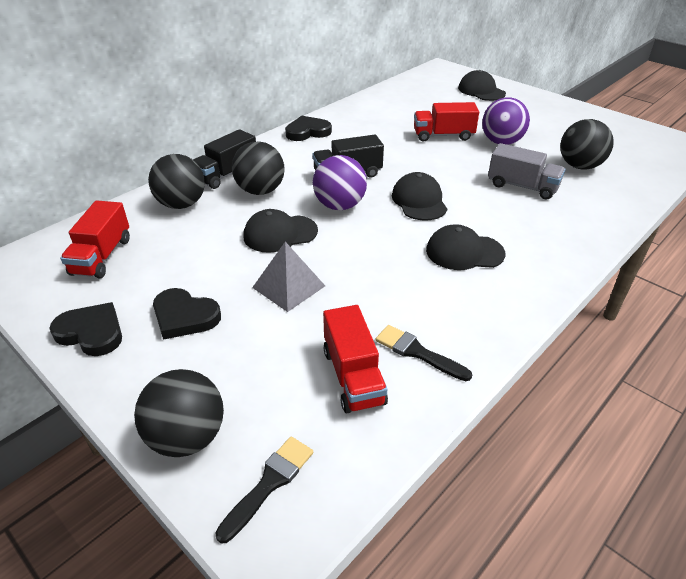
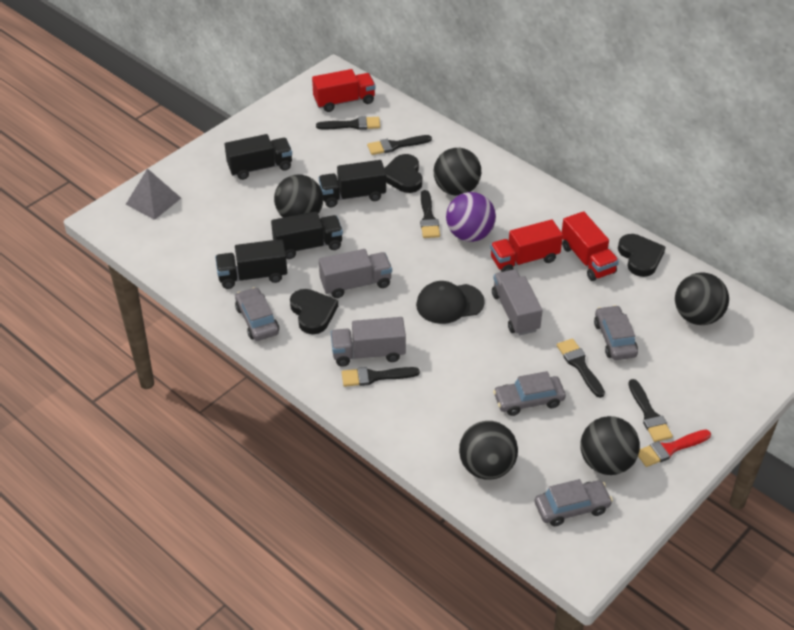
black ball: [134,369,224,457] [148,154,205,209] [232,142,285,195] [560,119,614,170] = 4 -> [274,175,323,218] [434,148,481,196] [459,421,518,480] [581,416,640,475] [675,272,729,325] = 5
black brush: [215,437,313,543] [376,325,472,381] = 2 -> [316,116,380,130] [342,367,420,387] [367,135,432,155] [420,190,440,238] [557,338,605,398] [628,379,673,442] = 6
black cap: [243,209,318,253] [392,172,447,221] [426,224,505,270] [458,70,506,101] = 4 -> [416,281,485,324] = 1
black truck: [193,129,256,189] [312,135,384,177] = 2 -> [215,239,287,289] [225,134,292,180] [271,211,343,259] [319,160,386,207] = 4
grey car: none = 0 -> [235,287,279,341] [493,371,566,416] [535,479,613,526] [594,305,638,360] = 4
grey truck: [488,143,565,199] = 1 -> [319,249,392,298] [331,317,406,367] [492,269,542,335] = 3
purple ball: [313,155,367,210] [482,97,530,145] = 2 -> [446,192,496,242] = 1
red brush: none = 0 -> [638,430,711,467] = 1

